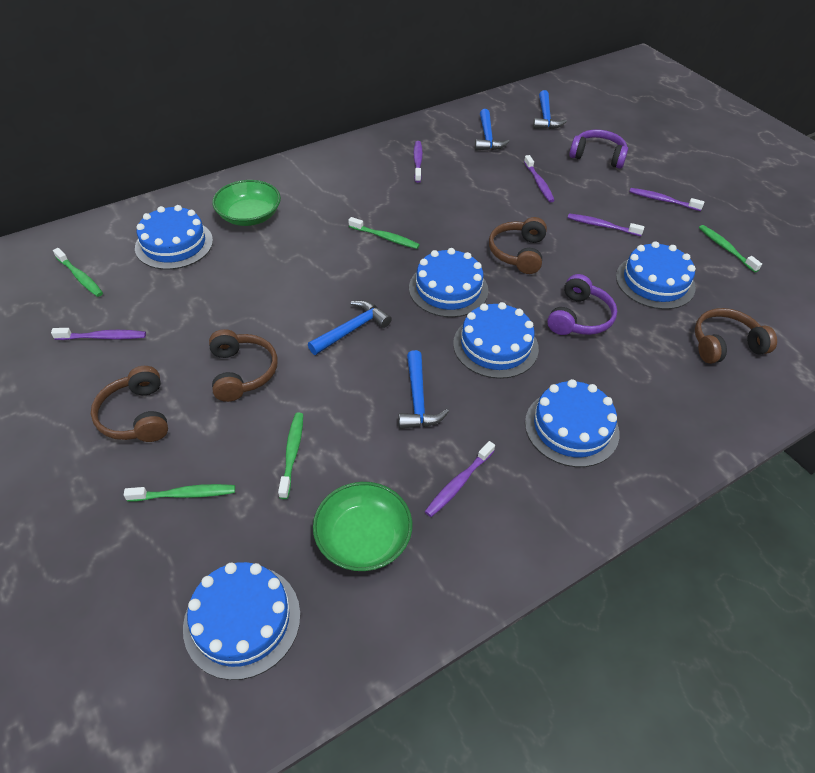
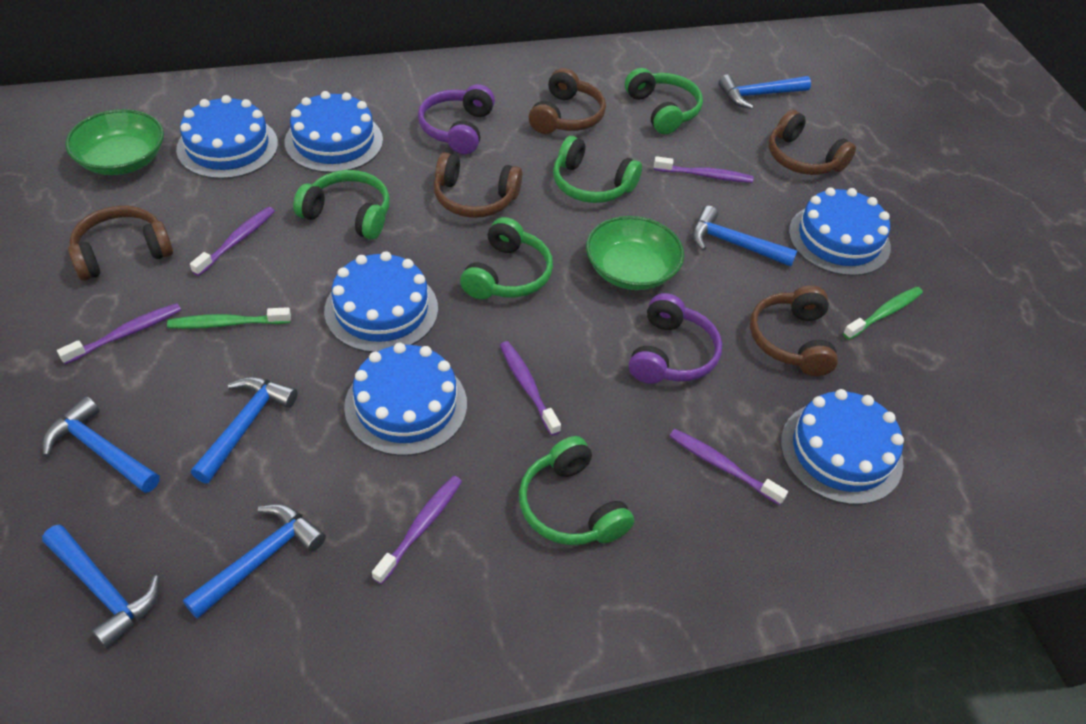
blue hammer: [308,300,392,355] [398,350,449,429] [475,109,510,151] [533,90,567,129] = 4 -> [42,396,160,493] [42,524,159,649] [183,504,326,619] [191,377,298,483] [692,206,798,266] [718,75,811,109] = 6
brown headphones: [91,366,168,442] [209,329,278,402] [489,217,547,274] [695,308,777,364] = 4 -> [68,206,173,281] [434,152,522,218] [529,68,606,134] [750,285,838,376] [769,110,856,175] = 5
green headphones: none = 0 -> [293,170,390,240] [460,217,553,299] [519,436,634,545] [553,136,642,203] [625,68,703,134] = 5
green toothbrush: [53,248,103,297] [124,484,235,501] [278,413,303,499] [348,217,420,249] [699,225,762,273] = 5 -> [167,307,291,329] [843,287,923,340] = 2

